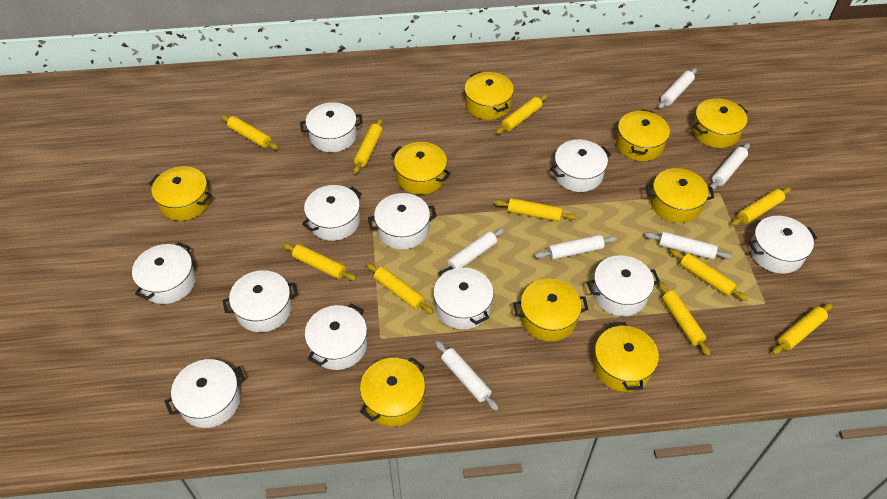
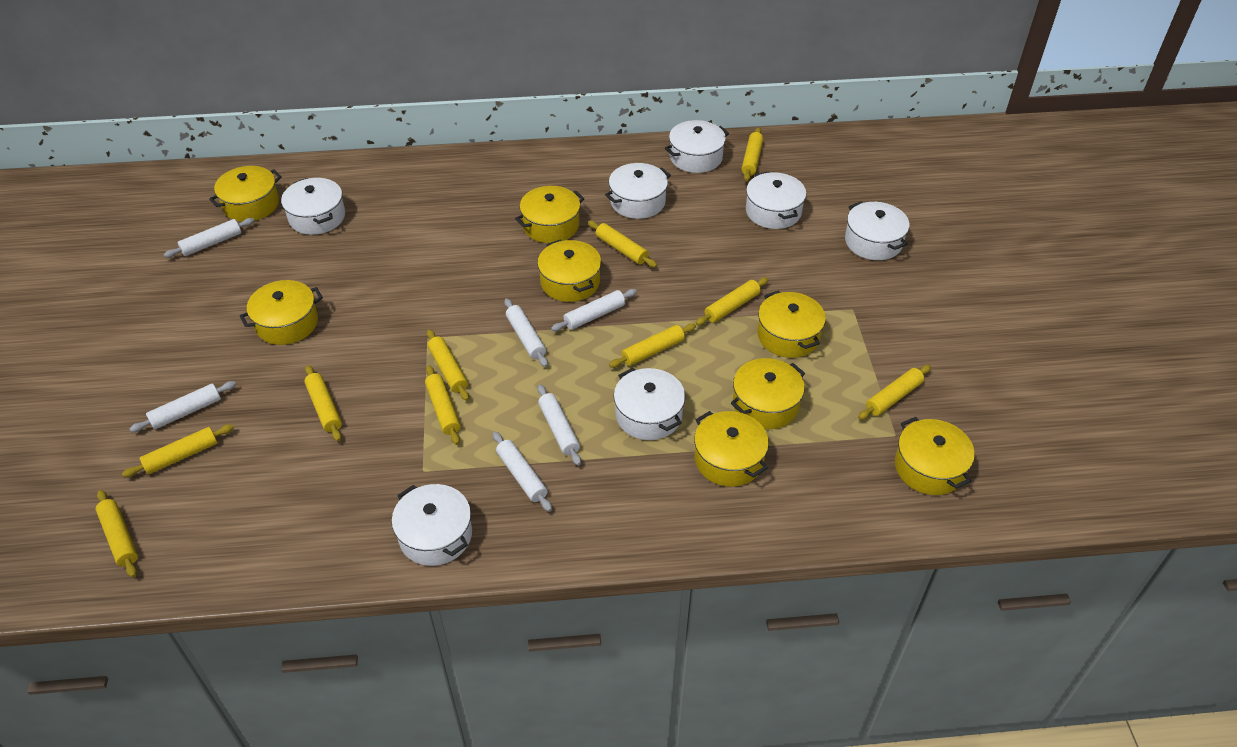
white pot: [132,242,196,304] [164,359,245,428] [223,270,298,332] [300,102,363,152] [302,185,361,241] [305,303,367,370] [368,193,437,249] [433,266,494,329] [550,140,611,192] [587,255,660,316] [748,216,817,274] = 11 -> [281,178,345,235] [392,484,472,566] [605,163,671,219] [614,368,685,440] [665,120,729,173] [746,172,806,229] [845,202,910,260] = 7
yellow pot: [149,166,212,221] [360,357,425,426] [391,142,451,195] [465,71,514,120] [513,279,588,341] [593,322,659,392] [616,109,670,161] [646,168,714,223] [692,98,748,148] = 9 -> [209,166,282,222] [240,280,323,345] [515,186,585,243] [537,239,601,302] [694,411,769,487] [731,358,805,429] [757,290,826,358] [895,417,975,495] = 8

